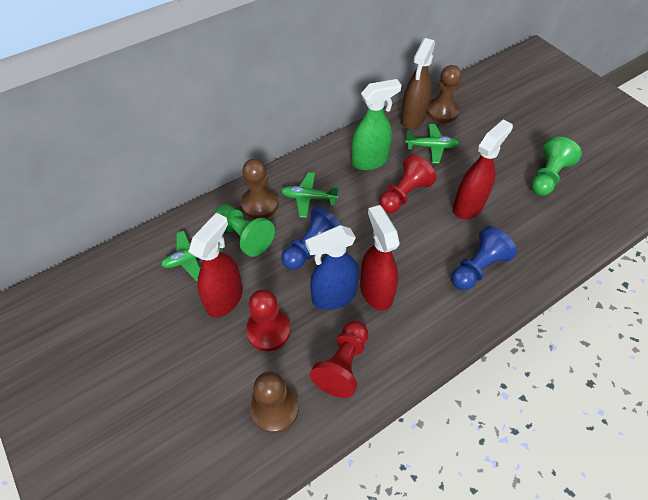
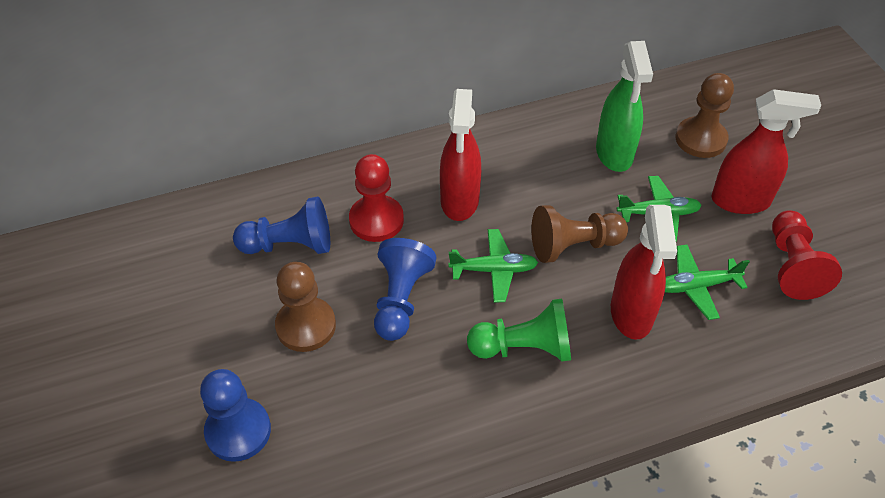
blue pawn: [281,206,341,270] [451,226,517,290] = 2 -> [200,369,271,462] [233,197,330,254] [374,238,436,341] = 3
blue spray bottle: [305,225,359,310] = 1 -> none = 0
brown spray bottle: [400,38,435,130] = 1 -> none = 0
green pawn: [214,204,275,257] [531,137,582,196] = 2 -> [467,299,571,362] = 1
red pawn: [246,289,290,351] [310,321,368,398] [379,155,437,213] = 3 -> [349,154,404,242] [772,210,842,300] = 2

